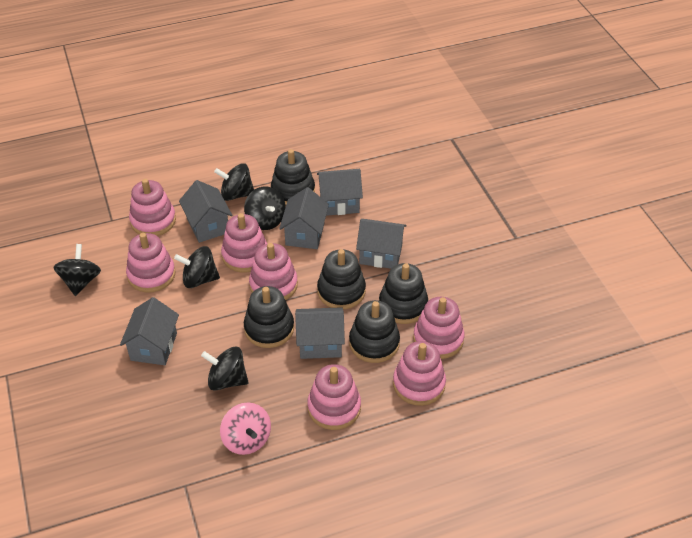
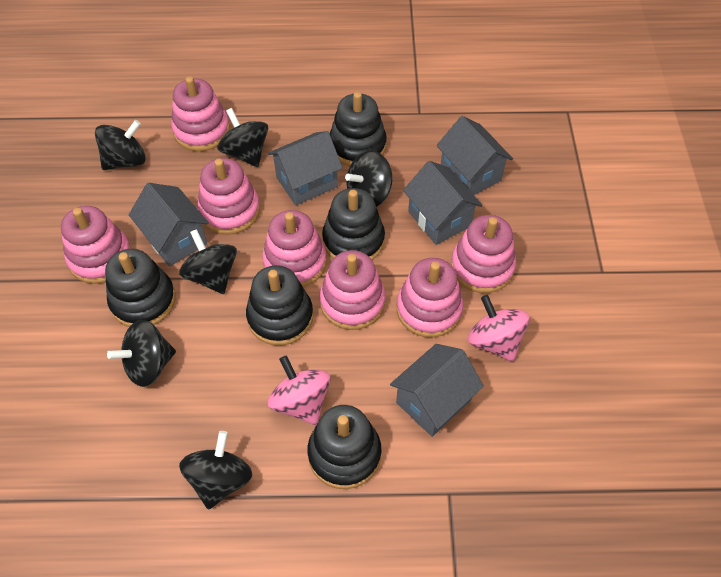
black spinning top: [53,244,101,296] [174,246,220,288] [201,347,248,391] [214,163,254,201] [244,187,286,230] = 5 -> [95,120,146,170] [107,320,176,387] [179,229,237,294] [179,431,252,510] [218,108,268,167] [345,151,392,207] = 6
grey house: [120,297,179,365] [179,180,232,243] [279,187,329,249] [295,307,345,359] [317,169,363,216] [356,219,406,269] = 6 -> [129,183,209,267] [268,131,343,205] [390,344,484,437] [403,161,482,245] [437,116,513,195] = 5
pink spinning top: [220,402,271,455] = 1 -> [268,355,330,425] [468,295,530,362] = 2

